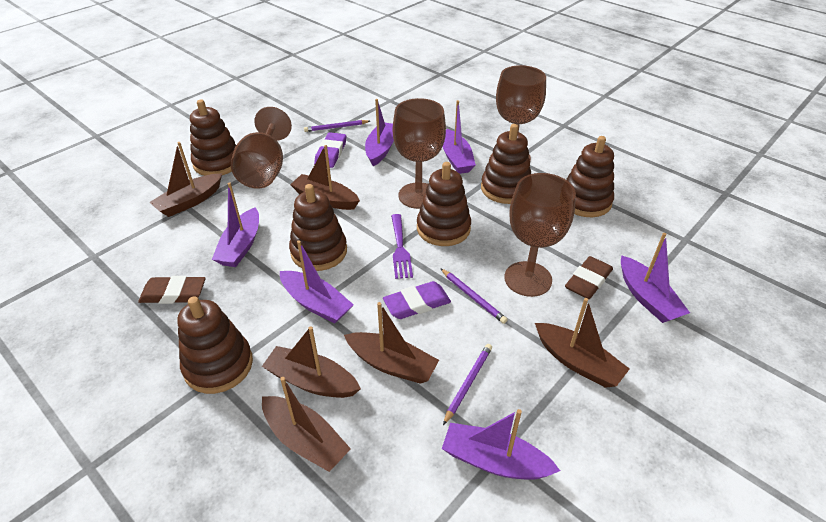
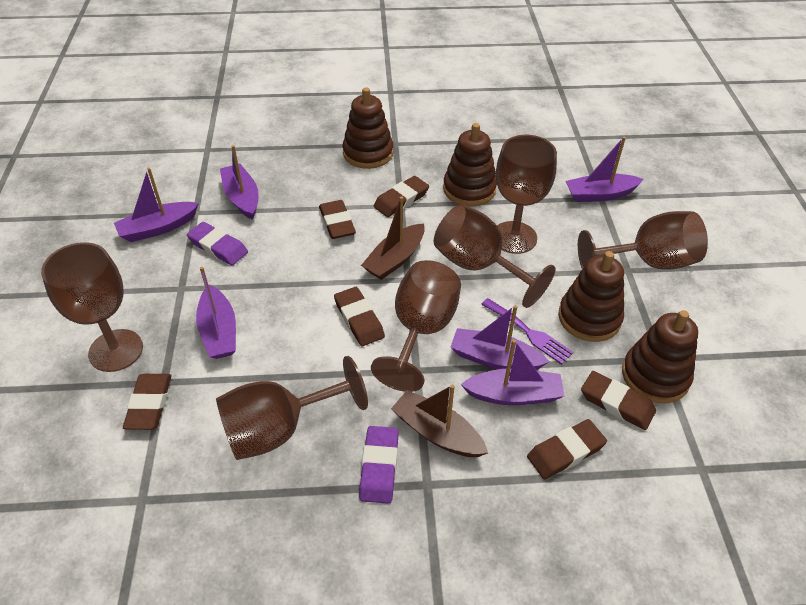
brown boat: [149,142,222,217] [262,326,361,398] [262,377,351,472] [290,145,360,210] [344,302,439,384] [535,298,629,388] = 6 -> [361,197,425,280] [391,385,488,457] = 2
brown eraser: [138,276,206,304] [565,256,613,299] = 2 -> [123,374,171,430] [319,200,356,239] [334,287,385,346] [374,176,429,217] [527,419,607,479] [581,371,656,430] = 6
brown goblet: [231,107,292,189] [393,98,446,209] [496,65,546,161] [505,173,576,297] = 4 -> [41,242,143,372] [216,356,368,460] [371,260,461,392] [434,204,555,308] [496,135,557,254] [578,211,708,270] = 6
brown stacking toy: [178,296,253,394] [190,100,236,176] [289,184,347,271] [417,162,471,246] [481,124,531,204] [566,136,614,217] = 6 -> [343,87,393,169] [443,123,497,207] [558,251,624,342] [622,310,698,403] = 4
purple pencil: [304,120,370,132] [440,268,508,324] [443,344,492,425] = 3 -> none = 0

